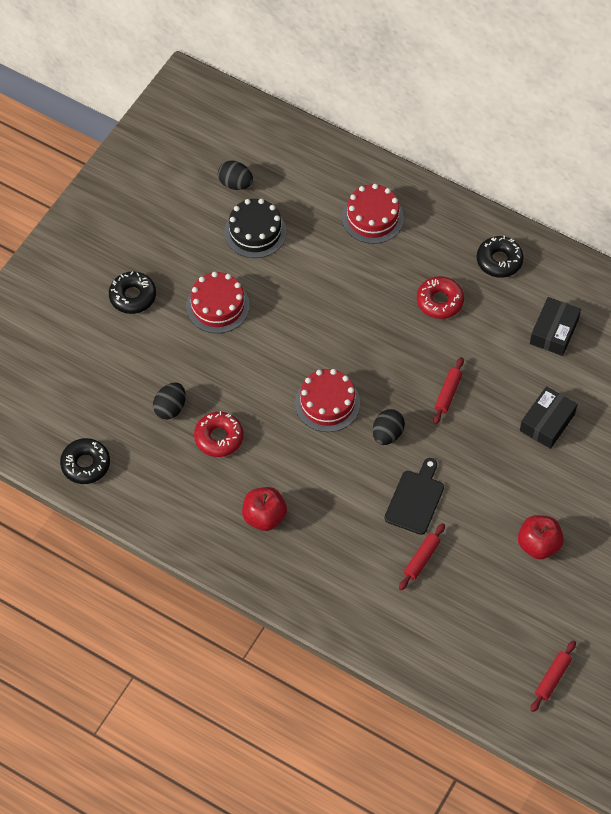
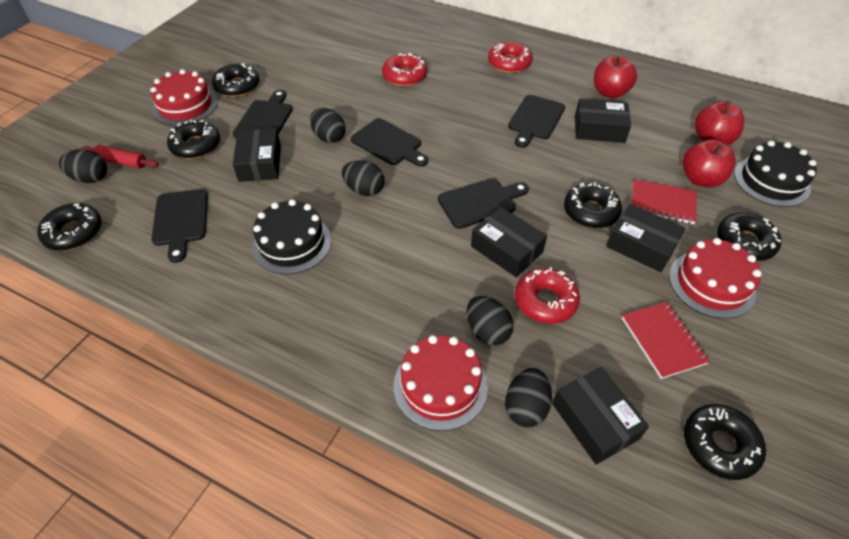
black box: [520,386,578,449] [530,297,581,356] = 2 -> [233,128,281,182] [471,206,547,277] [552,367,649,464] [575,99,631,143] [606,204,686,272] = 5
black cake: [224,199,286,258] = 1 -> [252,199,331,274] [734,141,817,207] = 2
black cutting board: [385,458,444,535] = 1 -> [151,189,208,263] [233,90,293,138] [351,118,428,167] [438,178,529,229] [508,95,565,148] = 5
black donut: [60,438,110,484] [109,271,156,314] [477,236,524,278] = 3 -> [37,203,102,251] [167,119,220,159] [212,64,259,97] [564,182,622,228] [684,404,766,480] [717,212,781,261] = 6
black egg: [153,382,186,420] [218,160,253,190] [373,409,405,445] = 3 -> [59,149,107,183] [310,108,346,143] [342,160,385,196] [466,296,514,345] [505,368,552,427] = 5
red apple: [242,487,287,531] [518,515,564,559] = 2 -> [594,56,637,99] [682,140,736,187] [695,101,744,145] = 3
red donut: [194,411,244,457] [417,276,464,319] = 2 -> [382,53,427,86] [488,42,532,73] [515,267,580,324] = 3
red notebook: none = 0 -> [622,302,710,379] [631,179,697,224] = 2
red rolling pin: [399,523,445,590] [433,357,464,424] [531,640,576,712] = 3 -> [81,145,159,169] = 1

